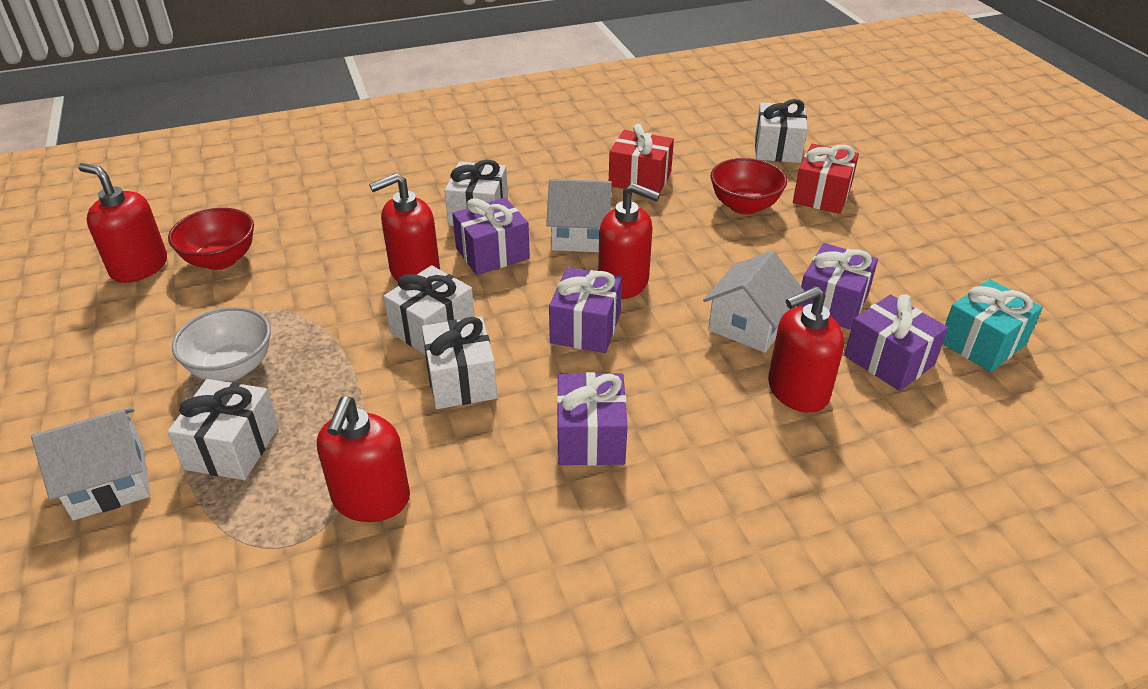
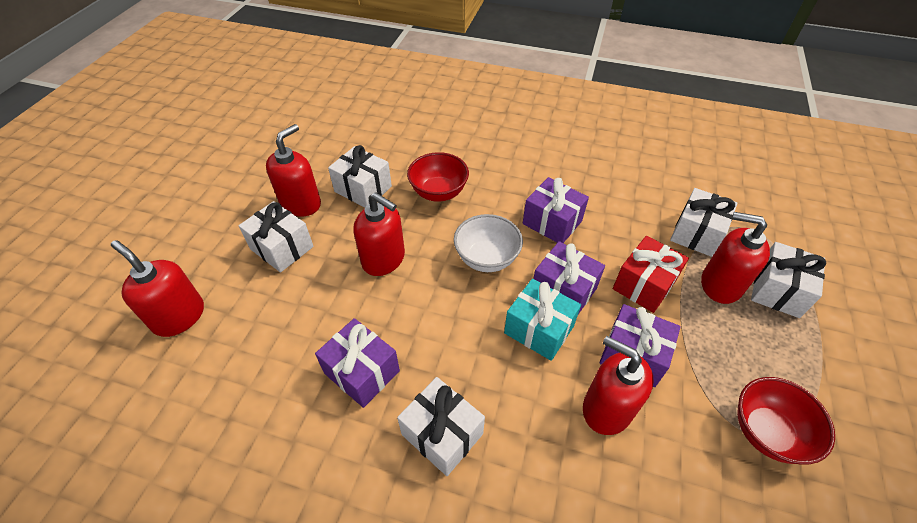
purple gift: [452,198,530,275] [549,267,622,353] [557,372,628,466] [797,243,878,329] [844,294,948,391] = 5 -> [315,318,400,408] [523,177,589,243] [533,241,605,314] [599,304,681,387] = 4
red gift: [609,124,674,193] [793,144,859,214] = 2 -> [613,236,689,313] = 1
white house: [31,408,150,520] [546,179,612,252] [703,250,804,353] = 3 -> none = 0

